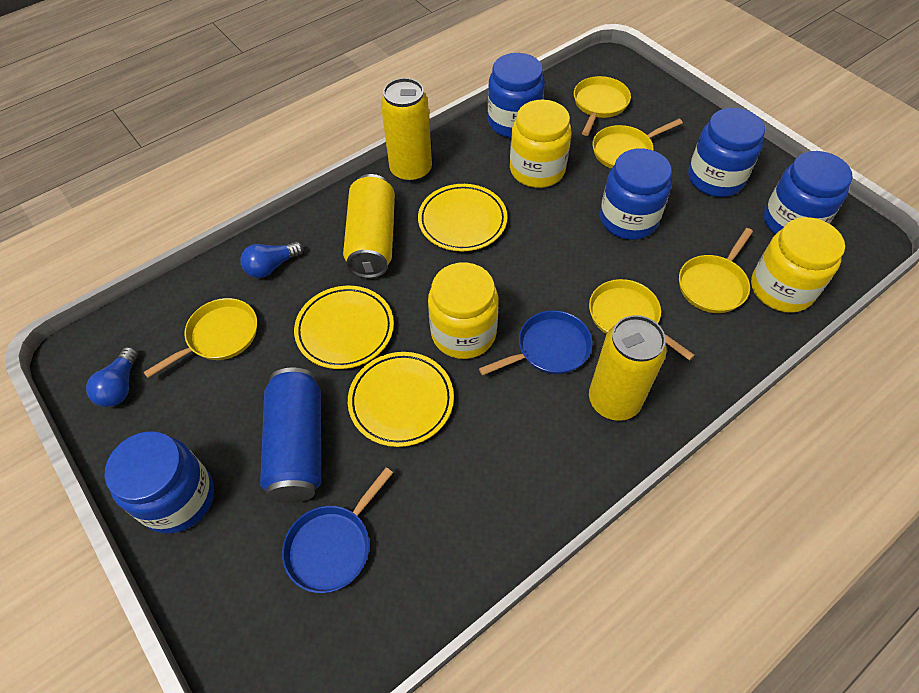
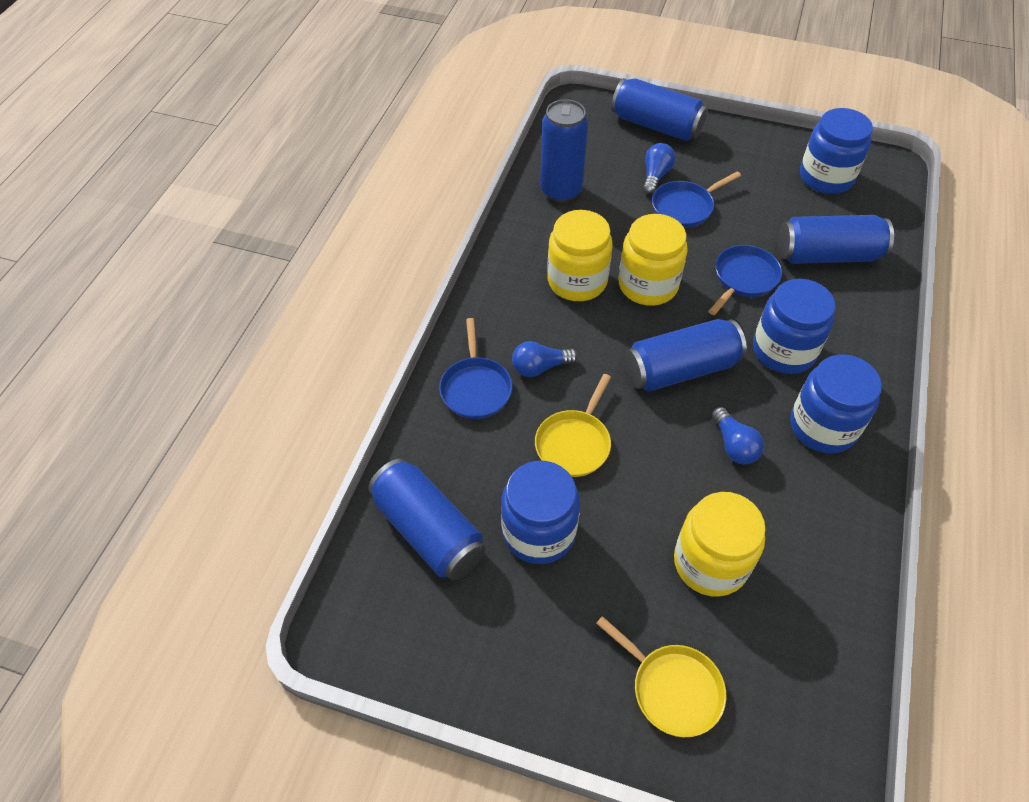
blue can: [260,368,321,503] = 1 -> [368,458,485,581] [540,99,588,203] [611,78,708,141] [625,319,747,392] [778,215,894,264] = 5
blue jar: [104,431,214,534] [488,53,545,138] [600,148,672,240] [688,108,765,197] [764,151,853,234] = 5 -> [501,461,580,564] [753,279,836,374] [790,354,882,454] [800,108,873,194] = 4
blue light bulb: [86,347,138,407] [241,241,304,278] = 2 -> [512,341,578,377] [643,143,675,194] [712,407,764,464] = 3
blue pan: [282,467,393,593] [479,310,593,376] = 2 -> [439,318,512,419] [652,171,741,228] [708,245,782,315] = 3
yellow can: [343,174,395,278] [381,78,432,183] [589,315,666,421] = 3 -> none = 0
yellow pan: [143,298,257,378] [574,76,631,136] [589,279,695,361] [592,119,683,169] [679,228,753,313] = 5 -> [535,374,611,477] [596,616,726,737] = 2
yellow plate: [294,286,394,369] [348,352,454,447] [418,184,507,252] = 3 -> none = 0

